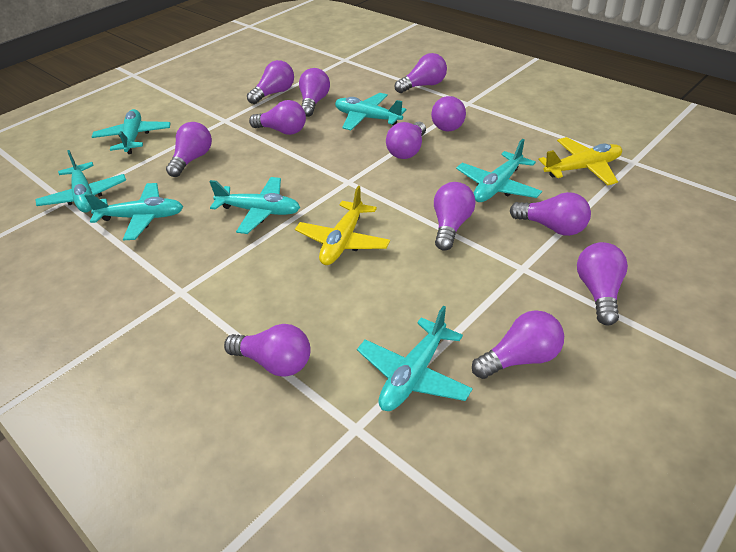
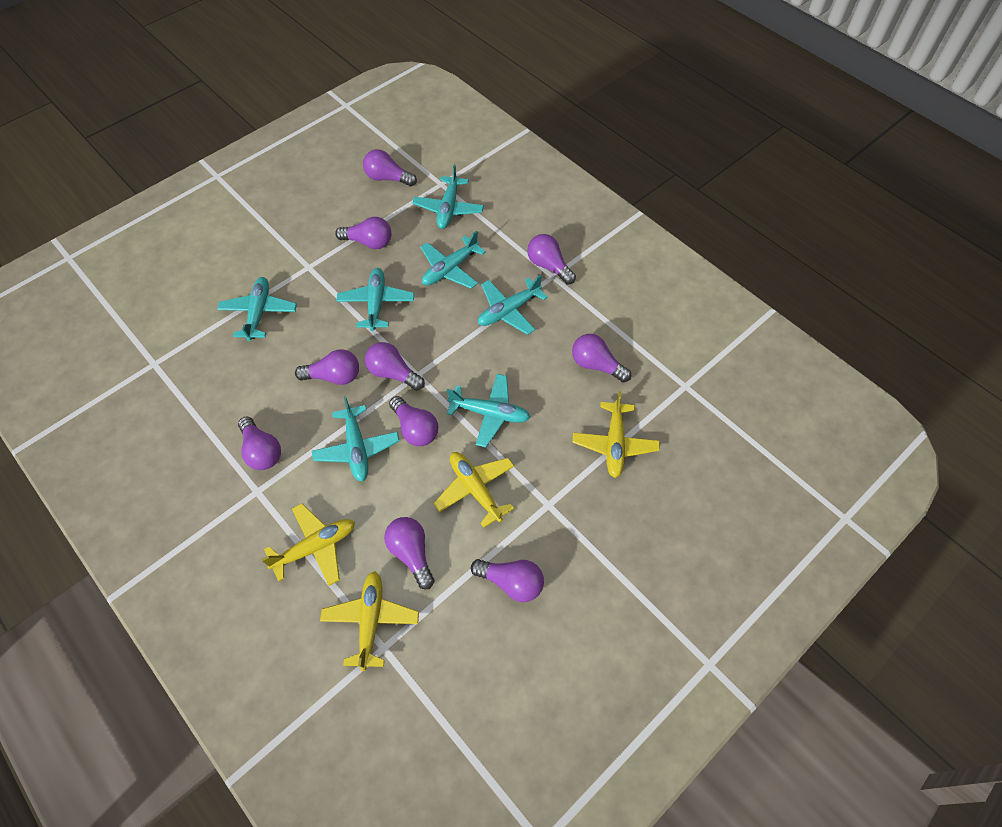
purple light bulb: [166,122,212,177] [224,324,311,377] [247,60,294,104] [249,100,306,135] [299,68,330,117] [386,122,426,159] [394,53,447,93] [431,96,466,131] [434,182,476,251] [472,310,564,379] [510,192,591,236] [577,242,628,325] = 12 -> [238,417,281,470] [295,349,359,385] [335,217,391,249] [363,149,417,186] [365,342,425,391] [384,517,434,589] [389,396,438,446] [471,559,544,602] [527,234,576,285] [572,334,631,383] = 10
yellow plane: [295,186,390,265] [539,137,622,185] = 2 -> [261,503,355,586] [320,571,419,671] [433,452,514,528] [572,391,660,478] = 4

